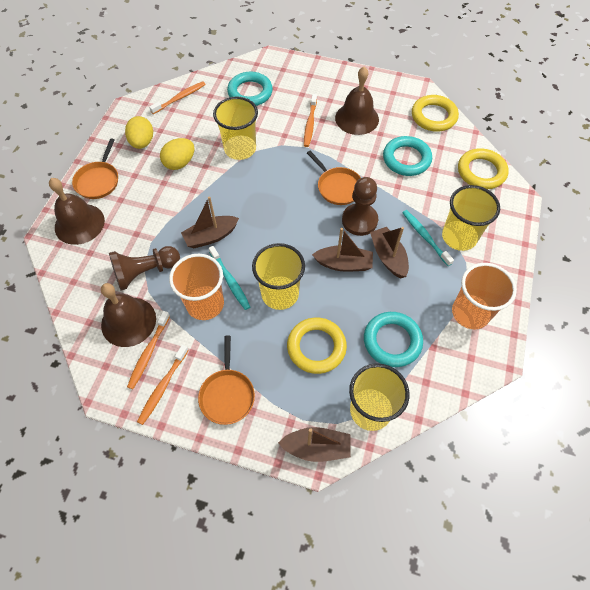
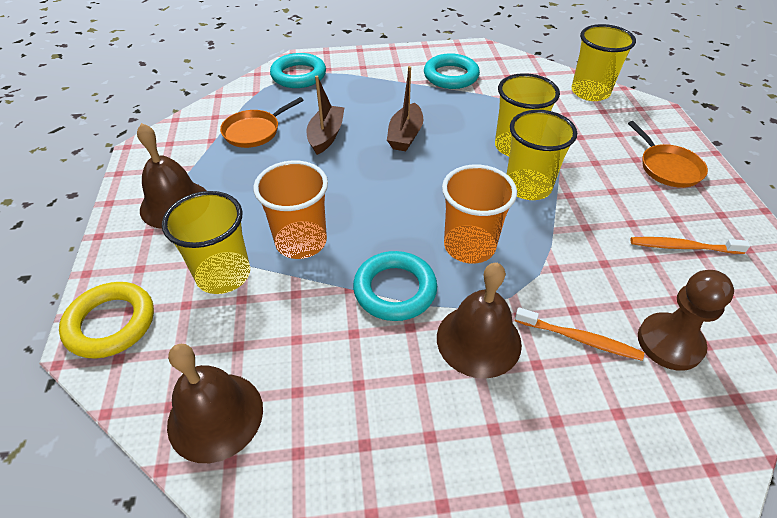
brown boat: [181,196,239,248] [278,427,351,462] [312,228,373,272] [370,227,409,278] = 4 -> [306,76,344,155] [387,66,424,151] = 2
brown pawn: [109,246,180,290] [342,177,378,236] = 2 -> [638,270,734,371] = 1
orange pan: [72,138,118,199] [198,335,255,425] [307,151,361,205] = 3 -> [220,97,304,148] [628,121,708,188] = 2
orange toothbrush: [127,311,170,389] [137,345,189,425] [149,81,206,114] [304,94,317,147] = 4 -> [515,307,644,361] [631,237,750,254] = 2
turquoise toothbrush: [209,246,250,310] [402,210,454,266] = 2 -> none = 0
yellow egg: [125,116,153,149] [160,138,194,170] = 2 -> none = 0
yellow ring: [287,317,347,374] [412,95,459,132] [458,148,509,189] = 3 -> [59,282,154,359] = 1

